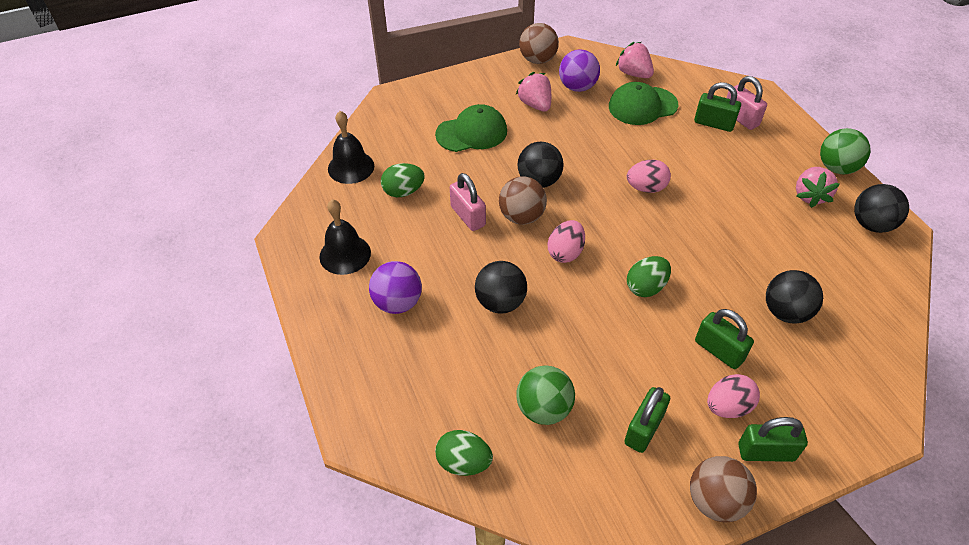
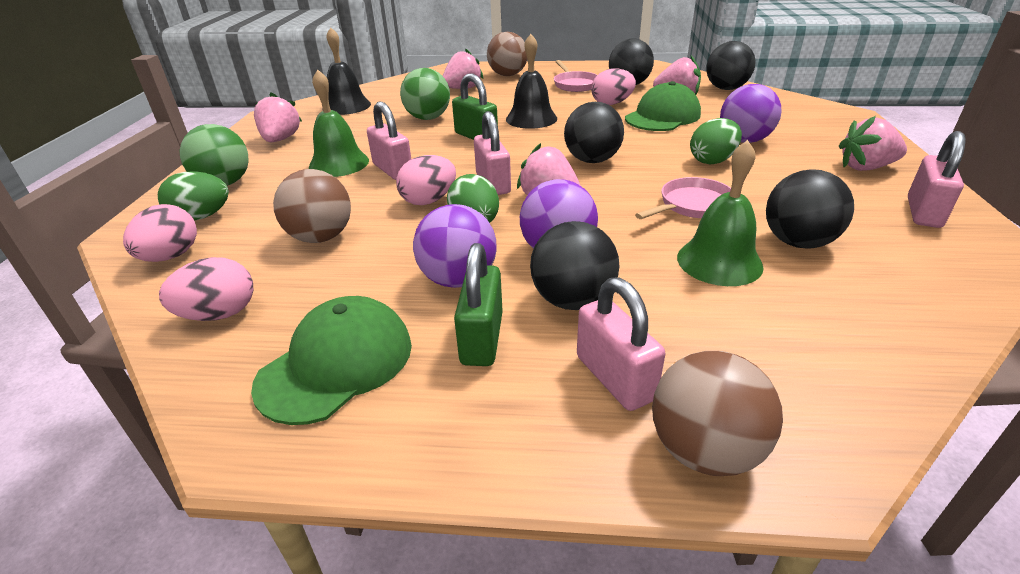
black ball: [475,261,527,313] [517,142,564,188] [766,270,823,323] [854,184,909,233] = 4 -> [530,221,619,310] [564,102,624,163] [609,39,654,85] [706,41,756,90] [766,169,854,249] = 5
green bell: none = 0 -> [309,69,369,177] [677,140,764,286] = 2
green padlock: [624,387,670,453] [694,82,741,132] [695,309,754,369] [738,417,808,462] = 4 -> [452,73,498,140] [454,243,503,366] = 2
pink egg: [548,220,585,263] [627,160,671,193] [707,374,760,418] = 3 -> [123,204,197,262] [159,257,254,321] [396,155,456,205] [591,68,636,105] = 4
pink padlock: [450,173,486,231] [727,76,767,130] = 2 -> [367,102,411,180] [474,111,511,195] [577,277,665,411] [908,131,966,228] = 4
pink pan: none = 0 -> [554,60,597,92] [635,177,731,219] = 2
pink strawberry: [516,72,551,112] [616,42,654,78] [796,167,840,208] = 3 -> [254,92,302,142] [443,48,483,89] [517,143,581,195] [653,56,701,95] [839,116,907,171] = 5
purple ball: [369,261,422,314] [559,50,600,92] = 2 -> [413,204,497,288] [520,179,598,249] [720,84,782,143] = 3

